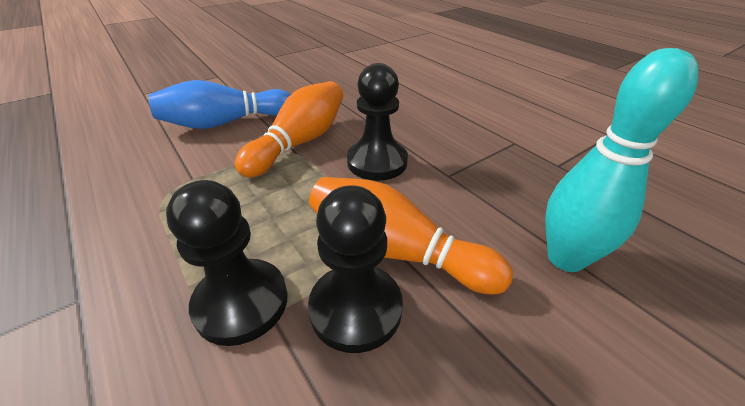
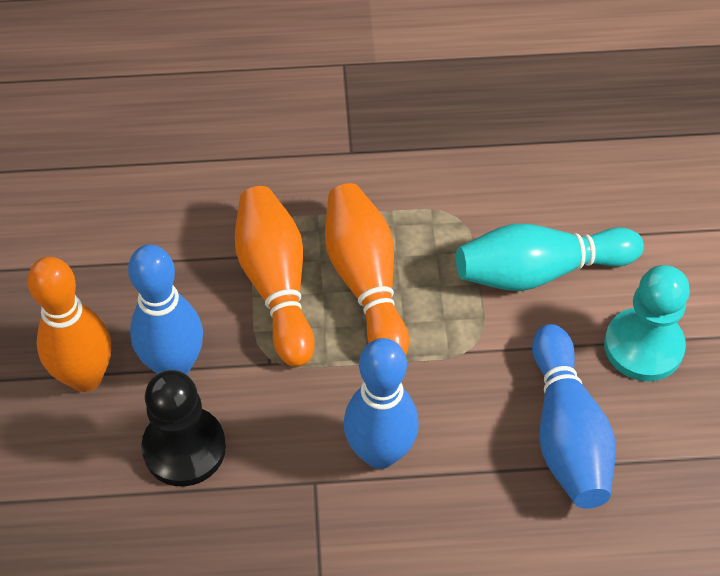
black pawn: [166,180,288,346] [308,185,403,353] [347,63,408,181] = 3 -> [141,370,226,487] = 1
blue bowling pin: [149,80,291,129] = 1 -> [128,245,203,375] [344,338,419,469] [532,324,616,509] = 3
orange bowling pin: [235,81,343,178] [309,177,513,294] = 2 -> [28,257,111,392] [235,186,315,367] [325,183,409,356] = 3
turquoise pawn: none = 0 -> [604,265,690,381] = 1

